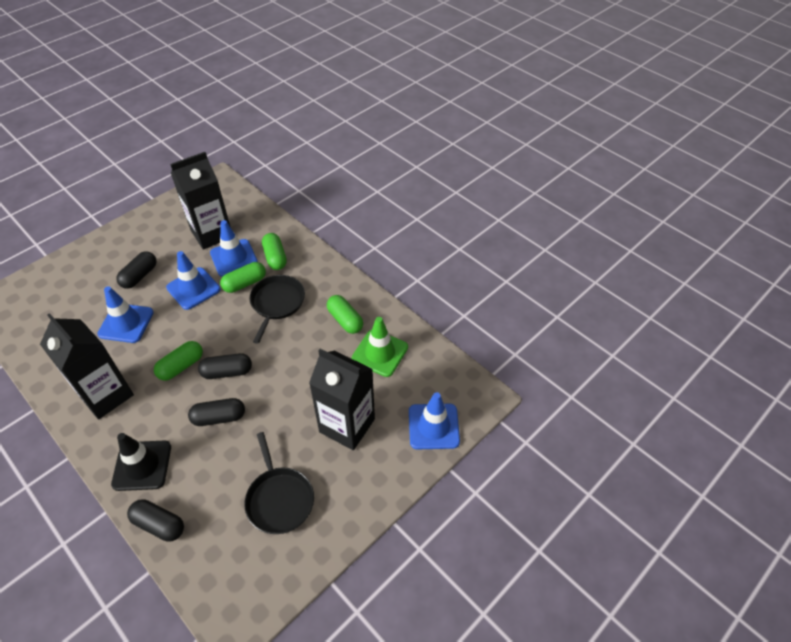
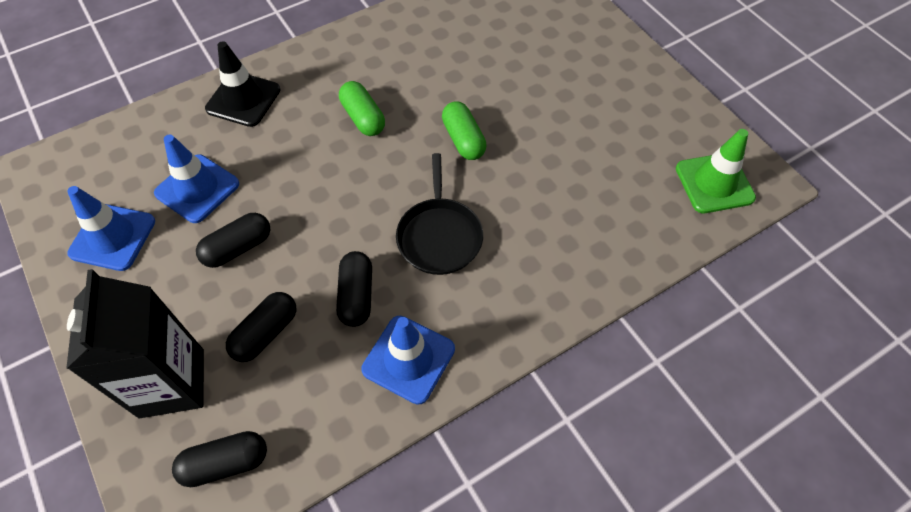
black carton: [40,313,134,419] [170,152,230,250] [309,349,375,450] = 3 -> [66,269,204,418] = 1
black pan: [244,432,314,534] [249,275,305,344] = 2 -> [396,153,483,275] = 1
blue traffic cone: [97,286,154,343] [166,251,220,310] [210,220,258,277] [409,392,460,449] = 4 -> [67,186,155,271] [154,135,239,223] [361,316,455,405] = 3
green capsule: [154,341,203,381] [220,262,266,293] [262,233,287,270] [327,295,363,334] = 4 -> [339,81,385,136] [442,101,487,160] = 2

